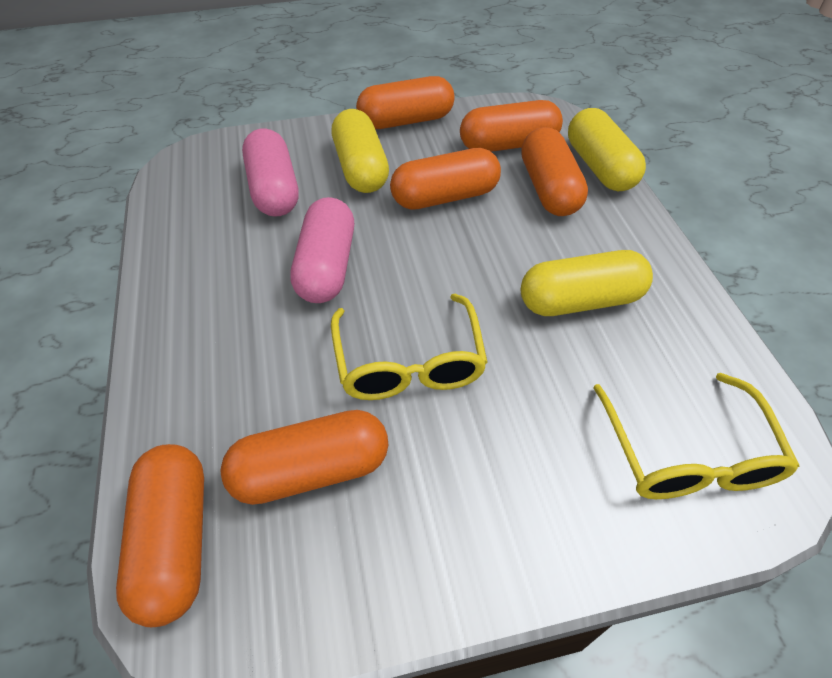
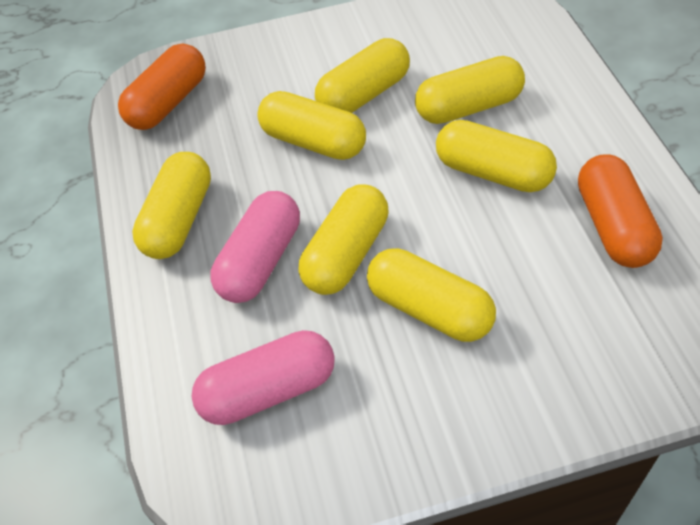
orange capsule: [116,444,204,627] [221,410,388,505] [356,76,455,129] [390,148,501,210] [460,100,563,152] [521,127,588,216] = 6 -> [118,44,206,130] [578,155,663,268] = 2
yellow capsule: [332,109,389,193] [521,250,653,316] [568,108,646,191] = 3 -> [132,152,211,259] [257,91,366,160] [298,184,388,295] [315,38,410,113] [367,248,496,342] [415,56,525,124] [436,120,557,192] = 7
yellow glasses: [331,294,488,400] [593,373,799,499] = 2 -> none = 0

